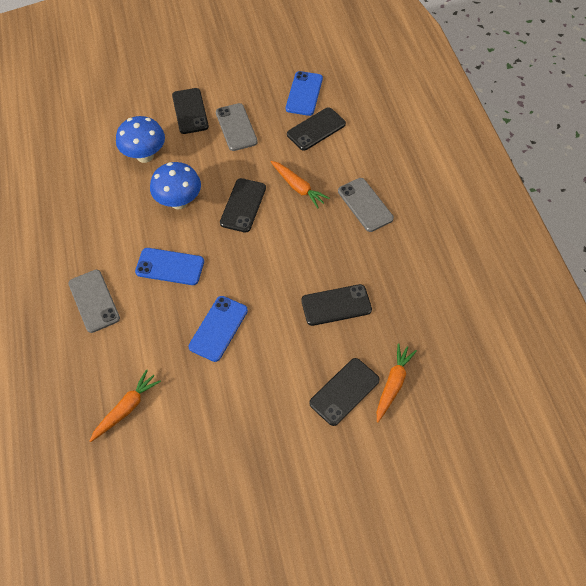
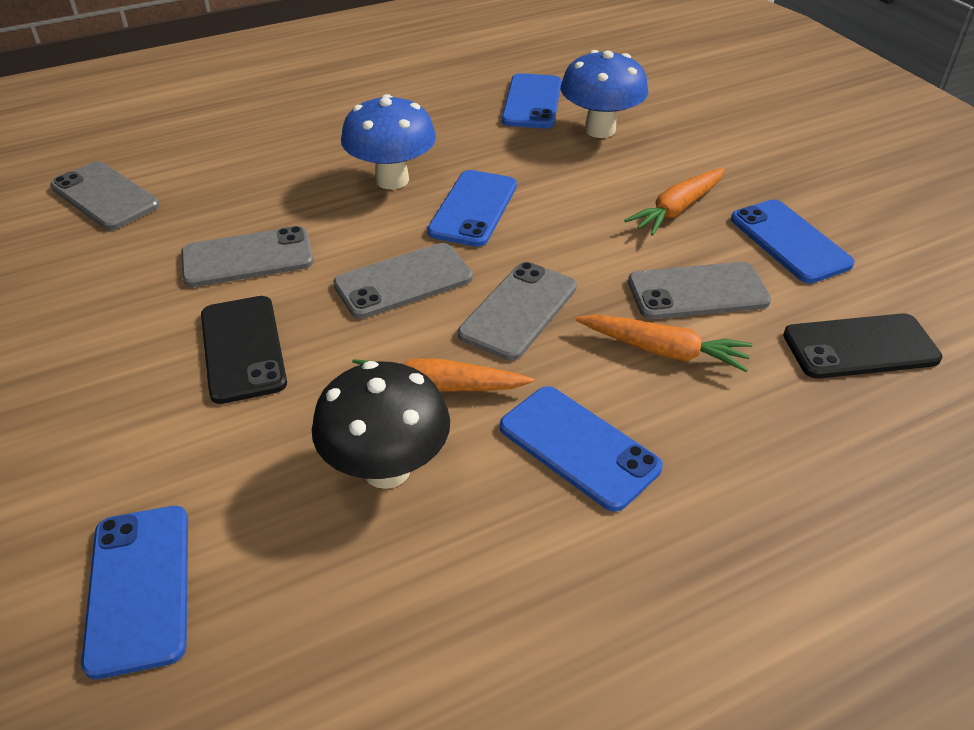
black mushroom: none = 0 -> [312,361,450,489] = 1
black phone: [172,88,209,134] [220,178,266,233] [287,107,346,151] [301,284,372,326] [309,358,380,426] = 5 -> [201,296,287,404] [783,313,942,379] = 2
blue phone: [135,248,204,285] [188,296,248,362] [286,71,323,116] = 3 -> [81,506,188,679] [427,170,517,247] [500,386,663,512] [502,73,561,129] [731,199,855,283] = 5
grey phone: [68,270,120,333] [216,103,258,151] [338,178,394,232] = 3 -> [50,161,160,230] [181,226,314,287] [333,243,473,319] [458,262,577,361] [628,262,771,319] = 5

